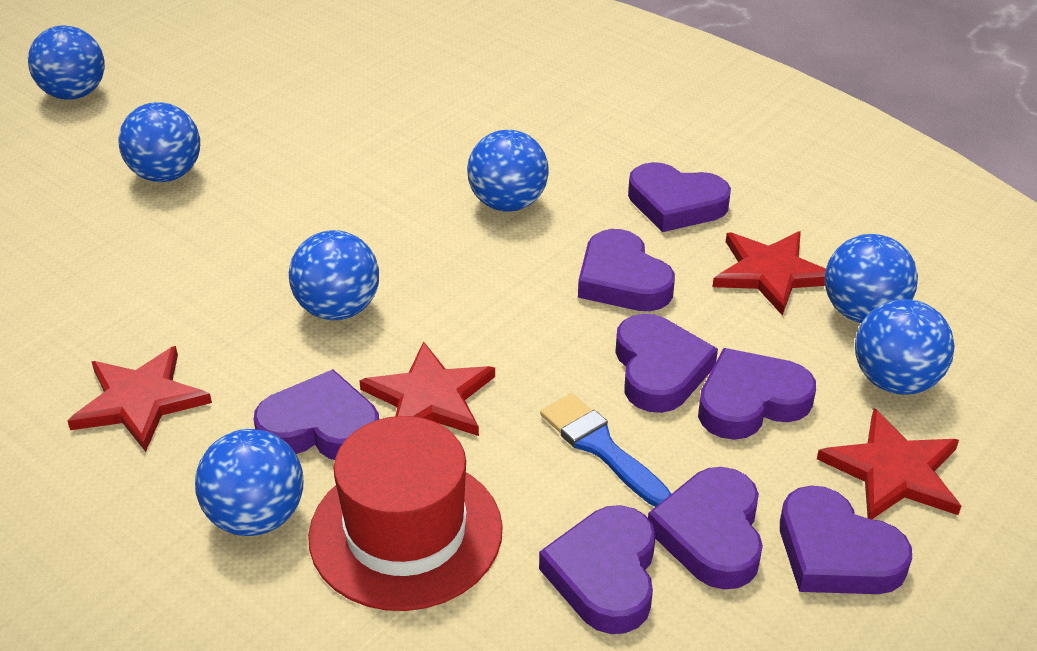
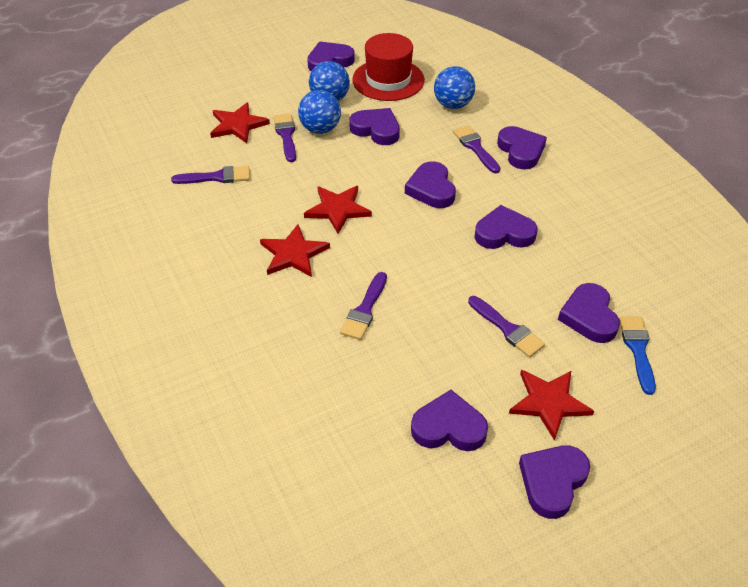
blue ball: [28,25,105,100] [118,102,200,182] [195,429,303,536] [289,230,379,320] [467,130,549,212] [825,234,918,323] [855,299,955,395] = 7 -> [298,90,341,134] [309,61,350,101] [434,66,475,109] = 3
purple brush: none = 0 -> [171,166,250,184] [274,114,296,162] [340,272,387,340] [453,125,500,173] [468,296,545,358] = 5

